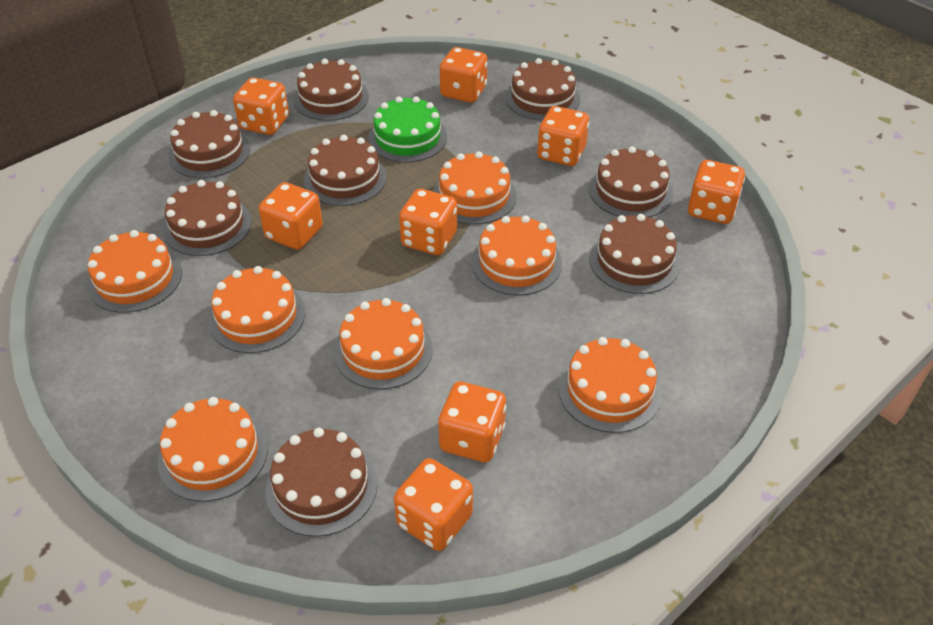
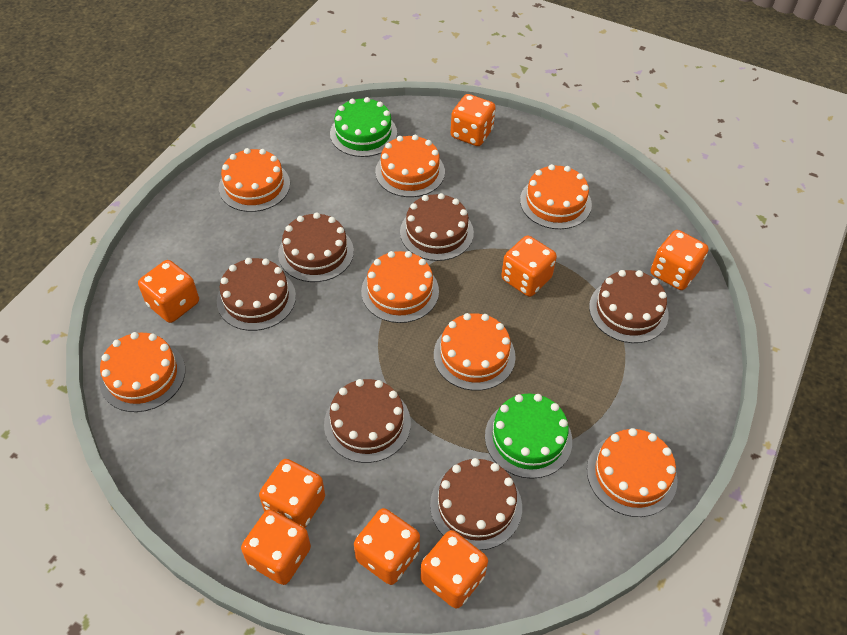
brown cake: [163,180,252,256] [169,110,250,178] [265,428,377,537] [293,59,369,121] [304,135,387,206] [505,58,580,121] [589,146,673,217] [589,214,681,294] = 8 -> [217,258,296,331] [278,212,354,282] [324,379,411,463] [400,193,474,261] [430,458,522,550] [589,270,669,343] = 6
green cake: [368,96,447,162] = 1 -> [330,97,397,157] [485,394,572,479] = 2

